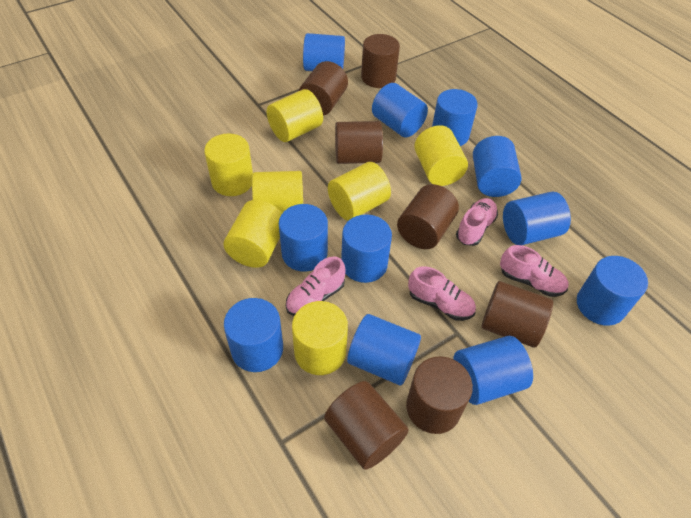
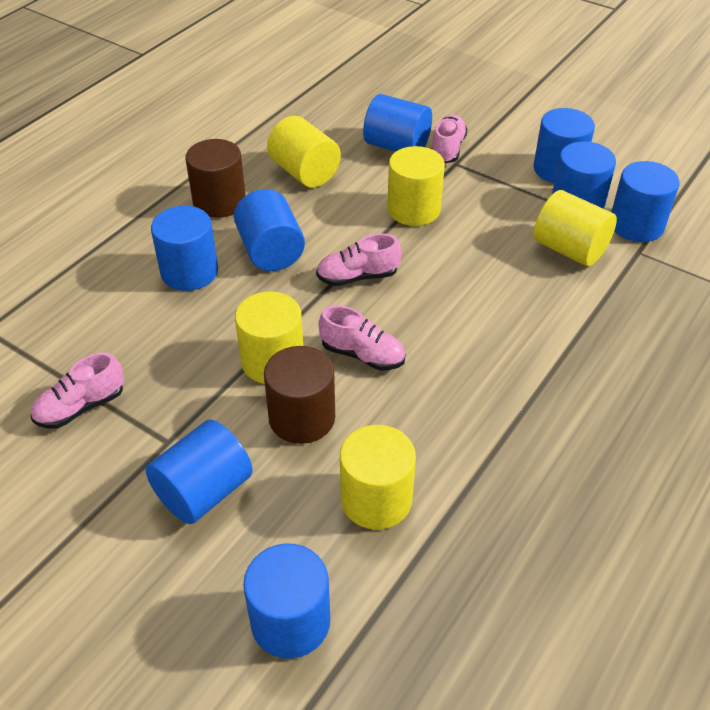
blue cylinder: [224,298,283,372] [279,204,328,272] [303,33,345,71] [341,214,392,283] [347,314,421,385] [372,83,428,138] [432,89,478,146] [453,336,533,405] [473,136,522,197] [503,191,571,245] [577,256,648,326] = 11 -> [145,420,253,524] [151,206,218,291] [234,189,305,271] [243,543,330,659] [363,94,432,152] [533,108,595,183] [552,141,616,209] [611,161,680,242] = 8
brown cylinder: [299,61,348,116] [324,381,409,470] [335,121,383,164] [361,34,400,88] [397,184,459,249] [406,356,473,434] [482,281,553,348] = 7 -> [185,139,246,218] [264,346,335,444] = 2
yellow cylinder: [204,133,253,196] [223,200,282,268] [252,171,303,213] [267,89,323,142] [292,301,348,375] [328,162,391,221] [414,125,468,186] = 7 -> [235,291,303,384] [267,116,341,187] [340,425,416,530] [387,146,445,226] [533,190,617,266] = 5

